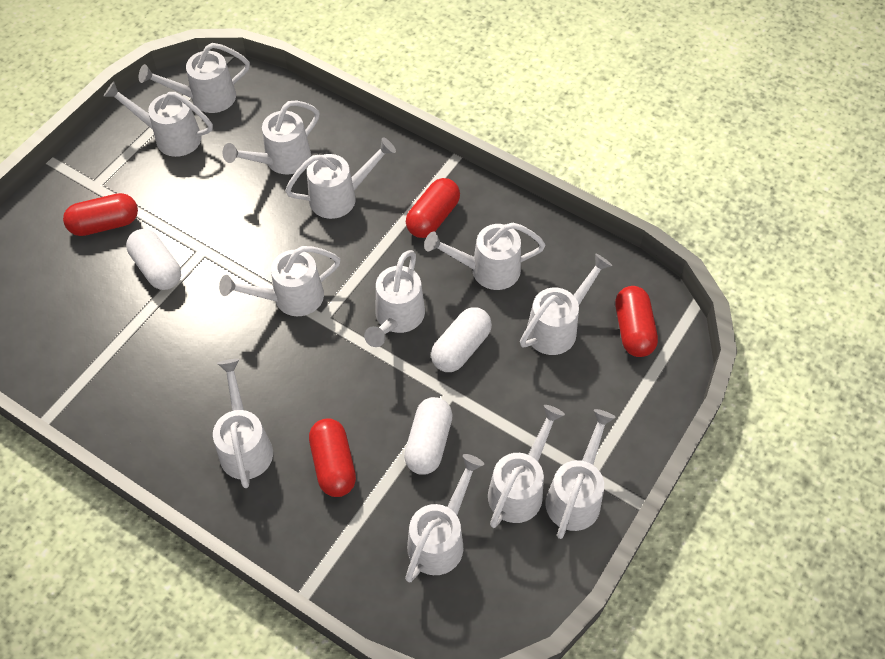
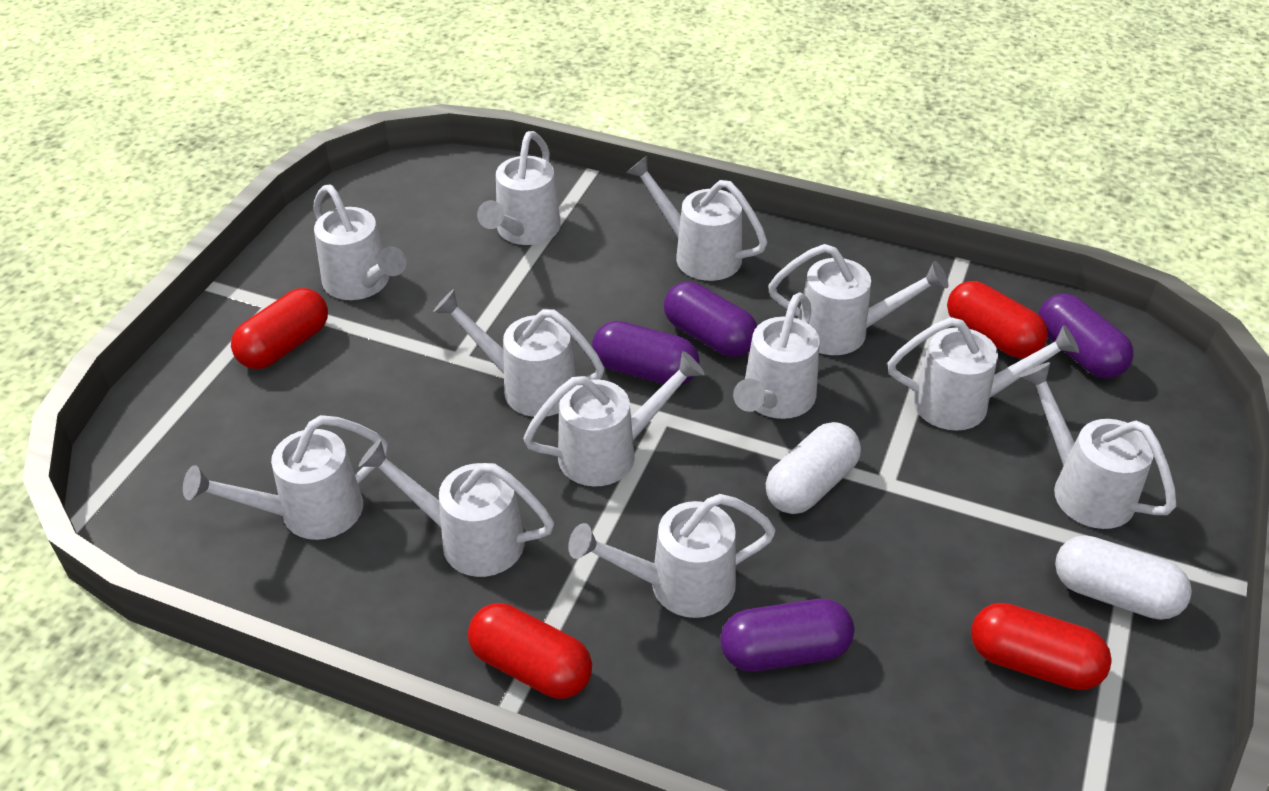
purple capsule: none = 0 -> [592,321,699,385] [664,282,758,357] [720,599,854,672] [1038,293,1134,378] = 4
white capsule: [126,229,181,290] [404,397,453,475] [431,307,492,372] = 3 -> [766,422,861,514] [1055,535,1192,620] = 2

